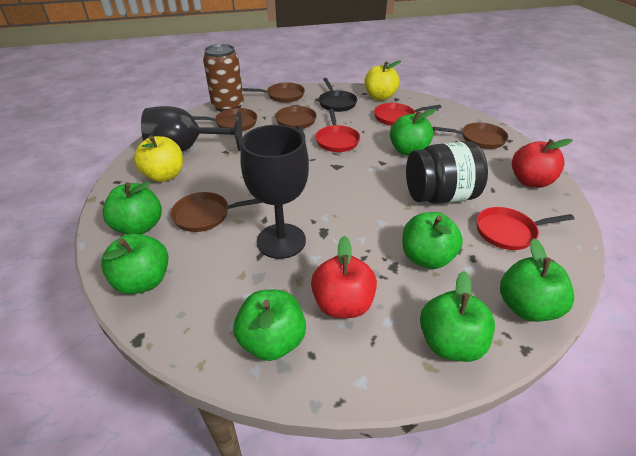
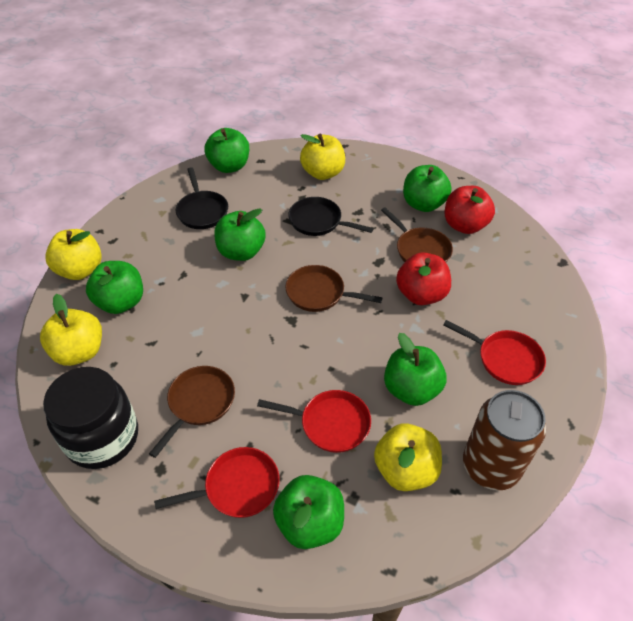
black goblet: [141,106,242,151] [240,125,309,259] = 2 -> none = 0
black pan: [319,78,358,112] = 1 -> [176,167,228,229] [288,197,374,236] = 2
brown pan: [171,192,263,232] [192,108,257,131] [242,82,305,103] [275,106,317,138] [433,122,509,149] = 5 -> [149,366,235,458] [285,265,382,312] [381,207,453,262] = 3
green apple: [101,233,168,294] [103,181,162,234] [234,290,306,361] [390,109,436,156] [402,212,463,269] [420,271,495,362] [500,239,574,322] = 7 -> [86,261,143,314] [204,128,249,173] [214,208,266,261] [273,475,344,549] [384,333,447,406] [403,165,451,212] = 6
yellow apple: [134,135,183,182] [364,61,401,101] = 2 -> [40,294,102,366] [45,229,102,280] [300,134,345,180] [374,423,442,491] = 4

